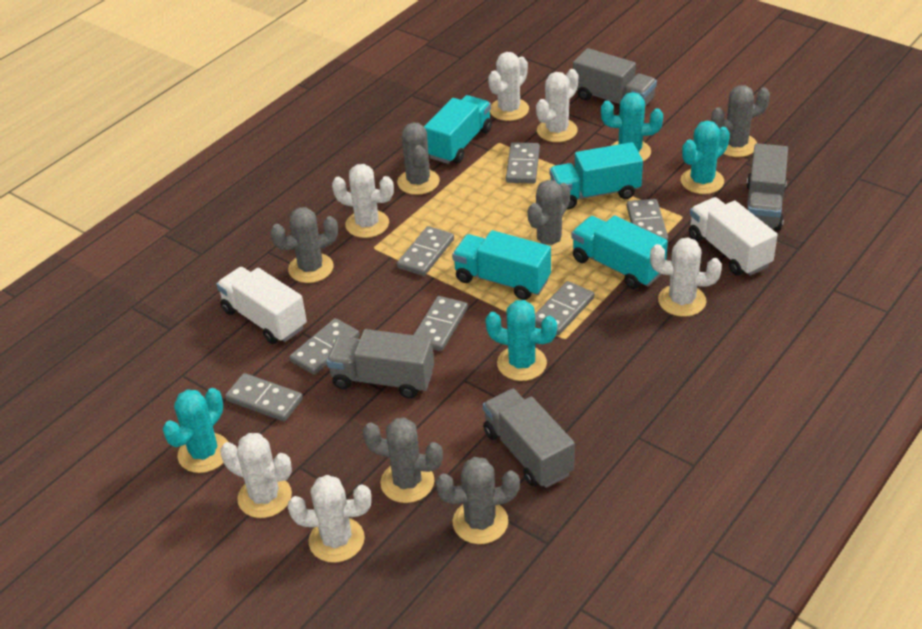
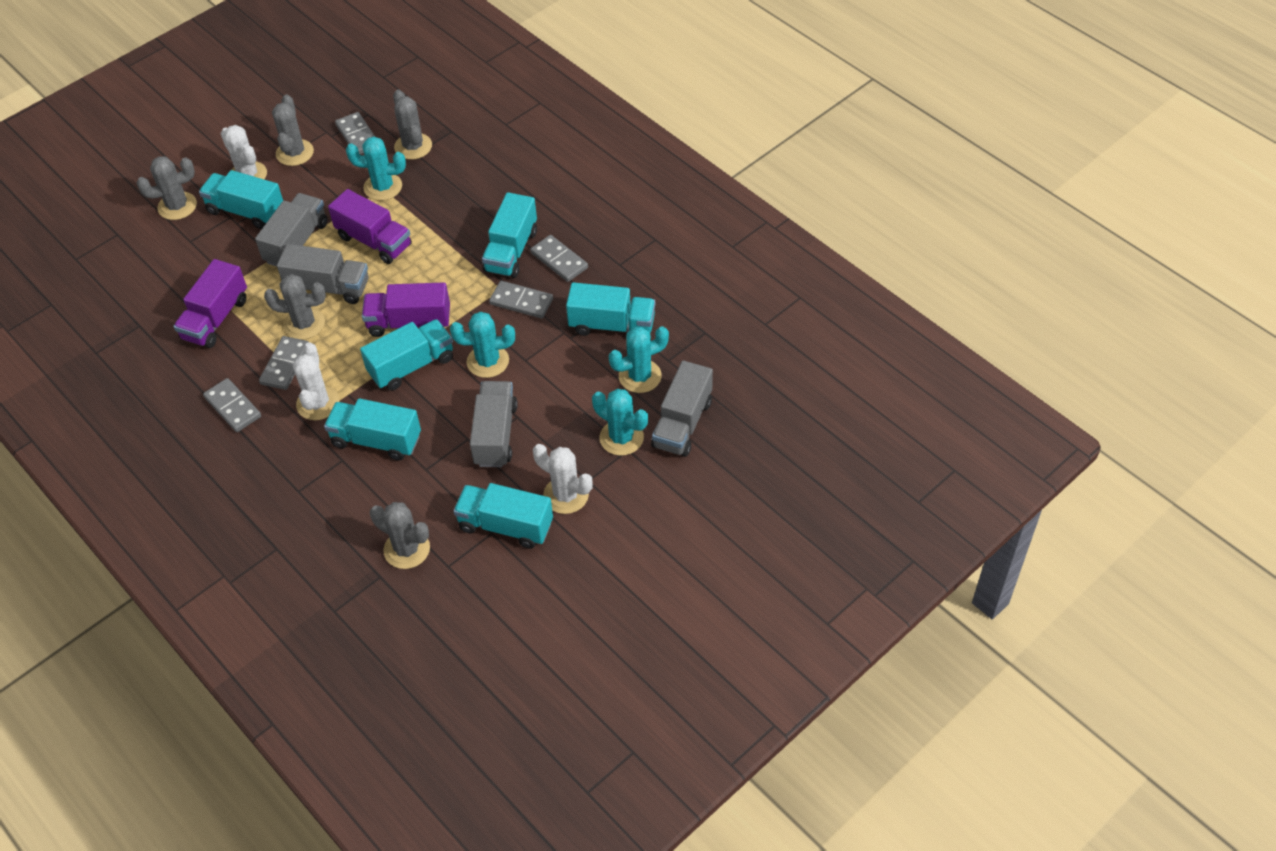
grey cactus: [270,207,338,283] [363,417,443,503] [397,122,440,195] [436,457,520,544] [527,180,572,256] [711,85,770,157] = 6 -> [137,156,197,220] [264,274,326,340] [272,95,314,166] [370,502,430,569] [393,90,432,160] = 5
grey domino: [225,373,303,421] [290,318,360,375] [397,226,454,276] [414,296,468,351] [506,142,540,183] [535,281,594,335] [627,199,668,241] = 7 -> [203,378,261,432] [259,336,309,390] [335,112,375,154] [489,281,553,318] [530,235,588,282] = 5
purple truck: none = 0 -> [173,259,247,348] [328,189,412,264] [362,282,450,337] = 3
turquoise truck: [424,95,492,164] [452,230,551,300] [550,142,643,209] [571,215,668,289] = 4 -> [199,170,283,229] [324,398,421,461] [360,319,453,391] [453,483,553,549] [482,192,537,278] [566,282,655,336] = 6
white cactus: [220,433,292,518] [288,475,371,563] [332,164,394,238] [488,52,529,121] [536,69,578,142] [650,237,722,317] = 6 -> [221,125,267,180] [293,342,340,420] [533,444,593,514] = 3
white truck: [216,267,307,344] [689,197,777,276] = 2 -> none = 0

